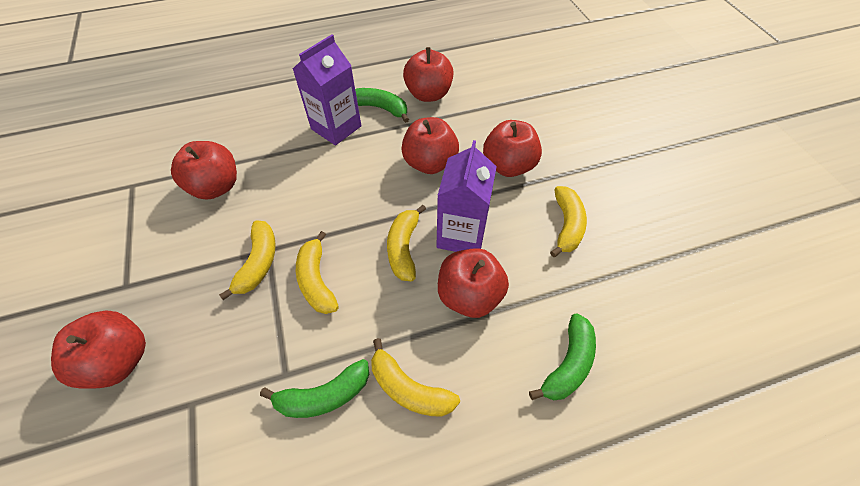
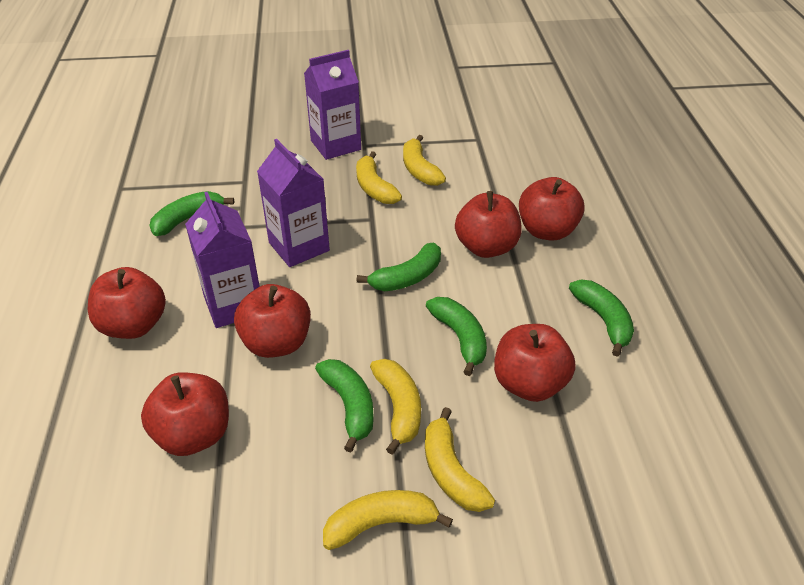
green banana: [260,359,369,418] [355,88,409,123] [529,313,596,401] = 3 -> [149,191,234,236] [315,359,374,453] [356,243,441,291] [426,297,487,376] [569,280,634,357] = 5
purple carton: [293,35,361,145] [436,140,497,252] = 2 -> [185,192,260,328] [257,139,330,267] [304,50,361,160] = 3

